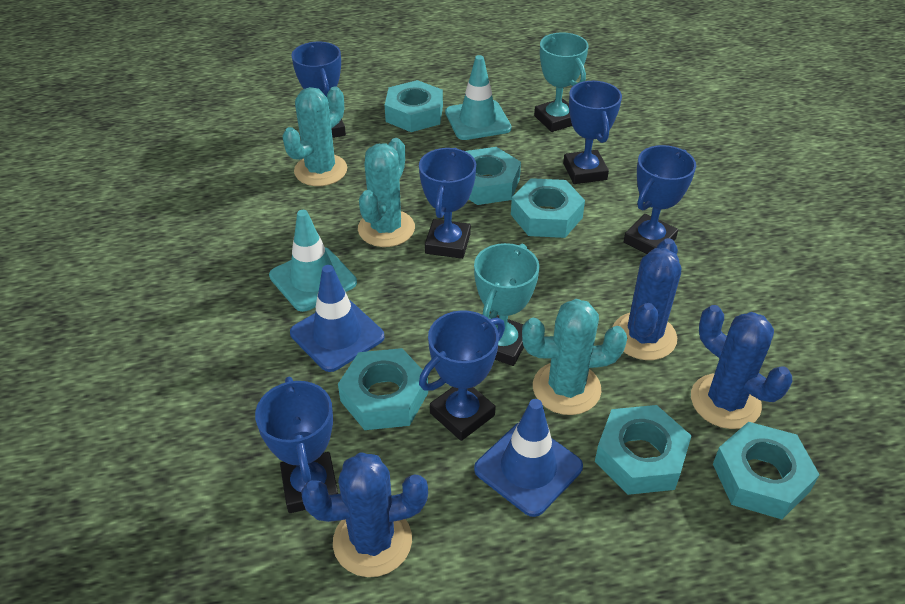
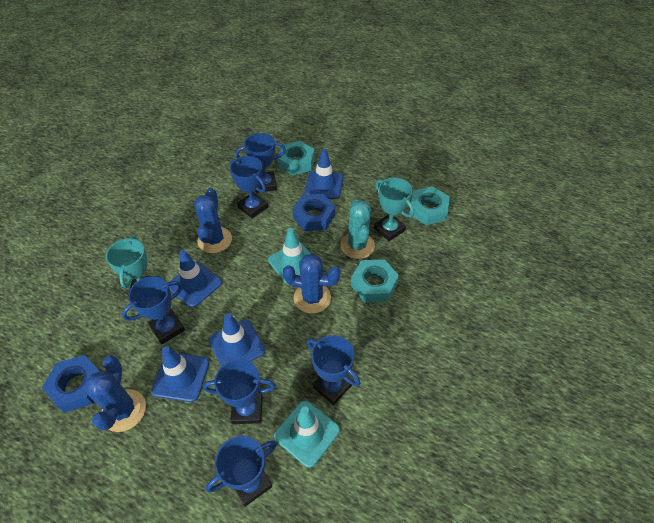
blue nut: none = 0 -> [42,355,99,413] [293,194,335,231] = 2
blue traffic cone: [290,265,385,372] [474,399,583,517] = 2 -> [151,346,209,402] [169,250,222,308] [209,313,265,367] [304,149,344,199] = 4
turquoise cactus: [282,87,347,186] [358,138,415,247] [522,299,627,415] = 3 -> [340,200,375,259] = 1
turquoise nut: [338,348,428,430] [385,80,443,132] [465,147,521,205] [511,178,585,238] [595,405,691,495] [713,422,820,519] = 6 -> [278,141,315,175] [351,259,399,302] [409,186,450,225] = 3

